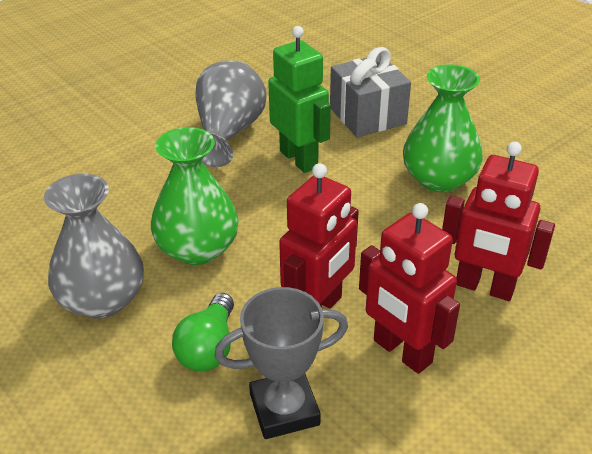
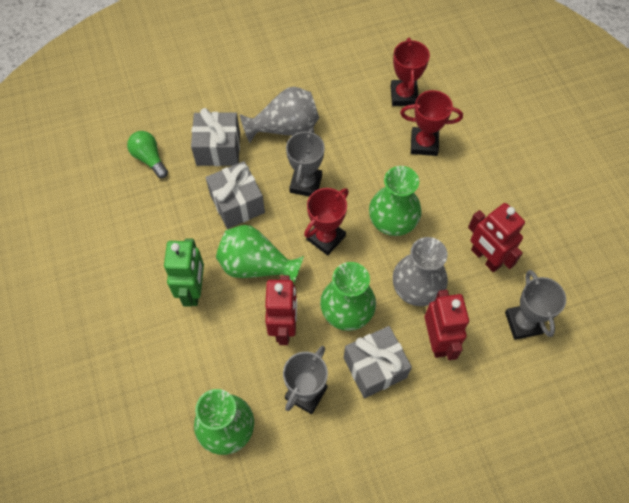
green vase: [151,127,239,265] [403,64,483,192] = 2 -> [194,389,254,455] [216,225,304,283] [320,262,376,331] [369,166,422,236] = 4
grey gift: [330,47,411,137] = 1 -> [191,108,240,166] [205,161,265,229] [344,326,412,398] = 3
grey trophy: [215,287,348,439] = 1 -> [283,346,328,414] [286,128,325,197] [505,270,566,340] = 3
red trophy: none = 0 -> [304,188,349,255] [391,38,430,106] [400,90,463,156] = 3

